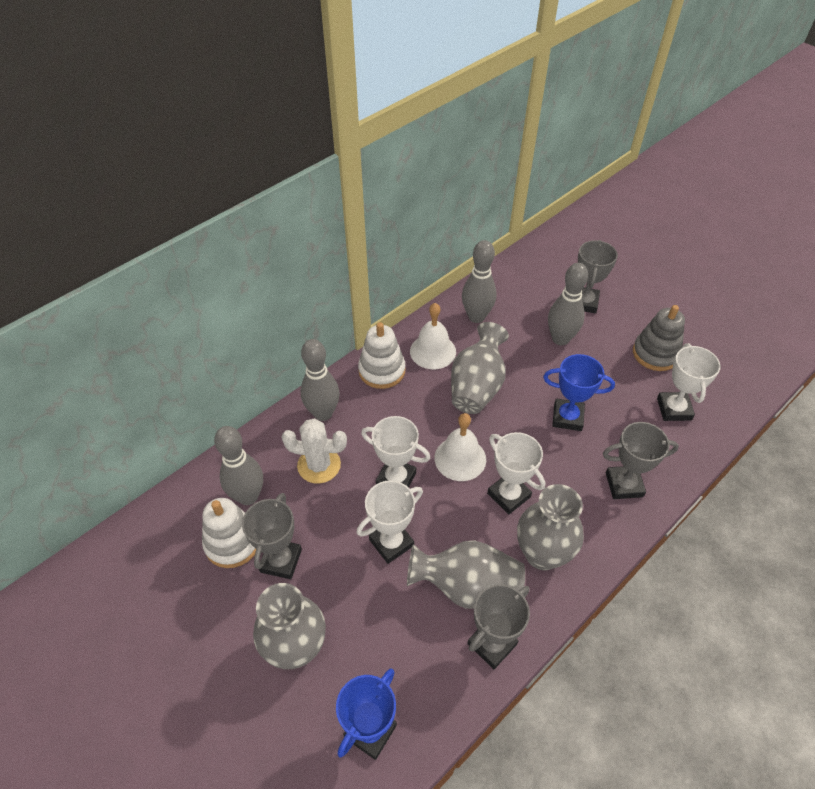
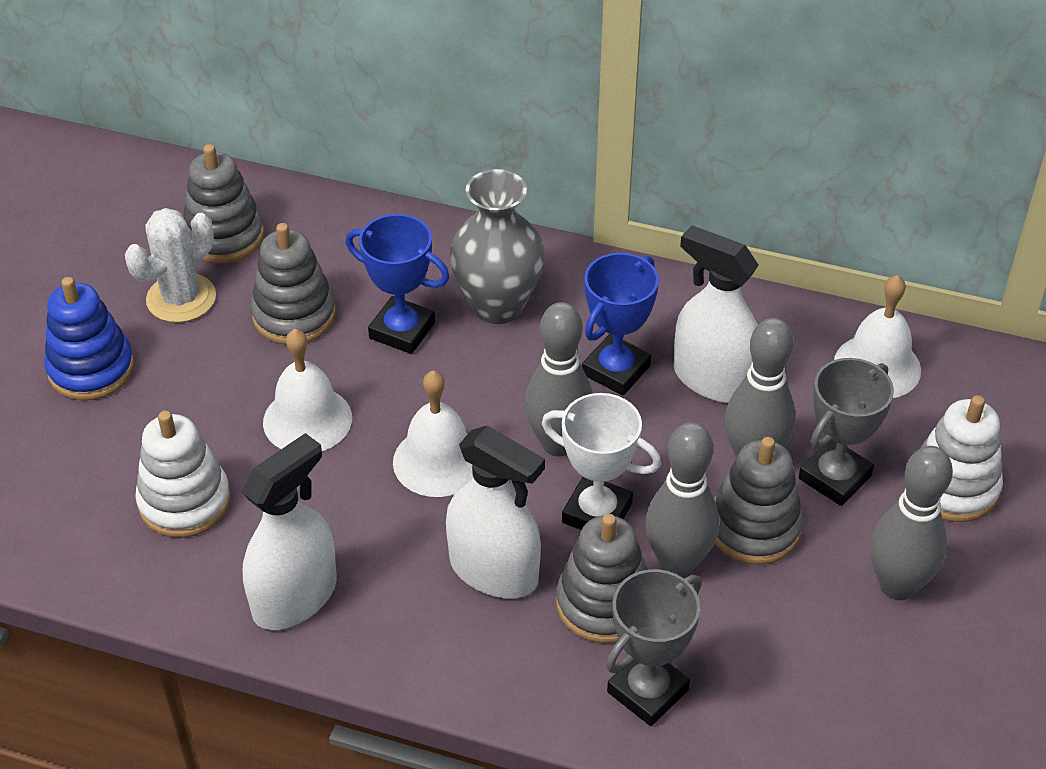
blue stacking toy: none = 0 -> [44,277,135,400] = 1
grey stacking toy: [633,305,685,371] = 1 -> [184,144,264,263] [250,223,336,345] [556,514,647,643] [714,437,803,565] = 4
grey trophy: [242,493,302,579] [467,584,530,669] [578,240,618,314] [603,422,679,499] = 4 -> [606,569,701,726] [798,358,894,506] = 2
grey vase: [253,583,326,669] [407,540,525,609] [451,322,509,414] [517,484,584,570] = 4 -> [450,169,545,324] = 1
white bell: [410,303,456,369] [434,413,486,481] = 2 -> [263,329,352,451] [393,370,473,497] [834,275,921,398] = 3
white spray bottle: none = 0 -> [242,433,337,630] [446,425,545,598] [674,225,758,403] = 3
white trophy: [357,480,423,564] [361,416,430,488] [487,432,545,514] [657,343,721,421] = 4 -> [542,393,661,530] = 1

